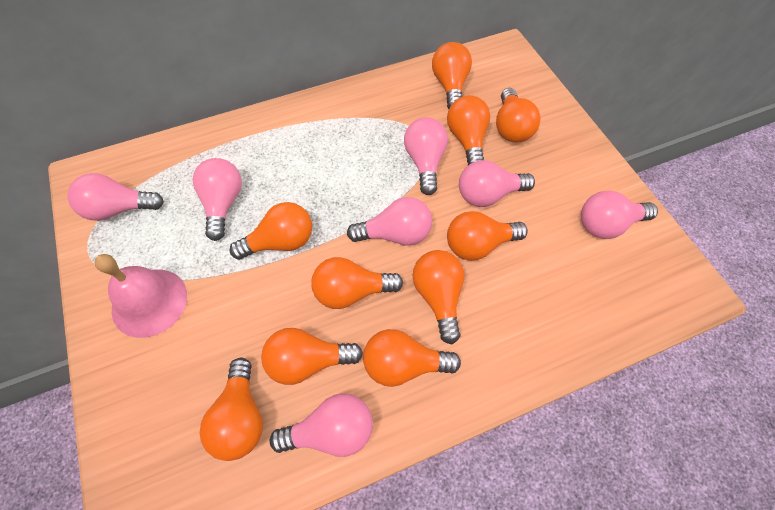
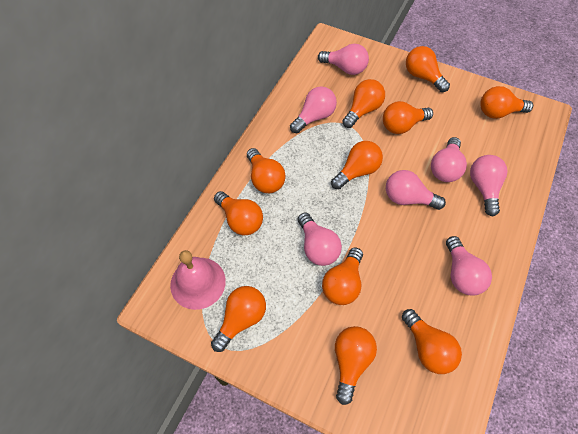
orange light bulb: [199,358,263,461] [229,202,312,260] [261,328,363,385] [311,257,403,309] [363,329,461,387] [412,250,464,344] [432,42,472,109] [447,95,490,165] [447,211,528,261] [496,88,541,143] = 10 -> [211,286,266,352] [214,191,263,235] [247,148,286,193] [322,247,363,305] [331,141,383,189] [335,326,377,405] [342,79,385,128] [383,101,433,134] [402,309,462,374] [406,46,450,92] [480,86,533,119] = 11

